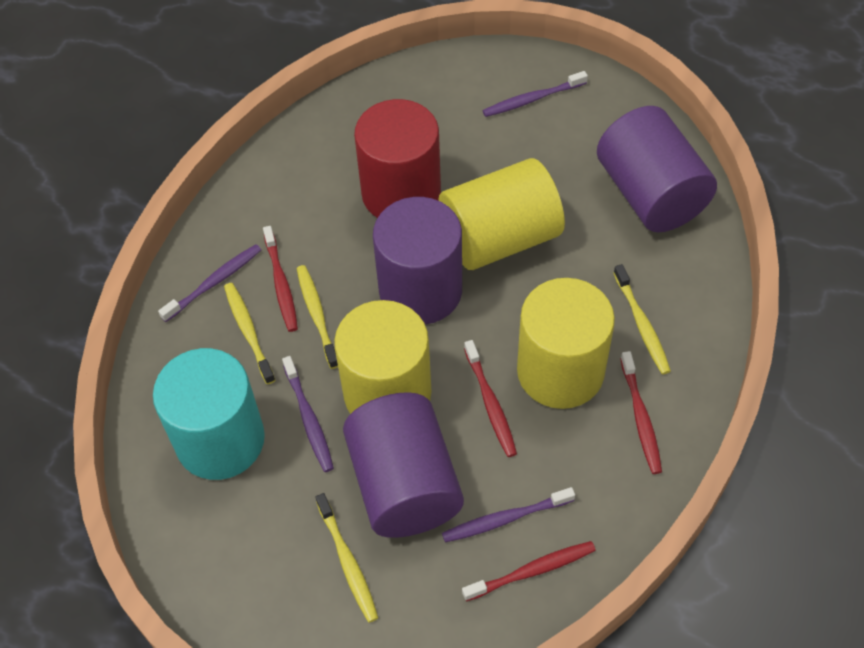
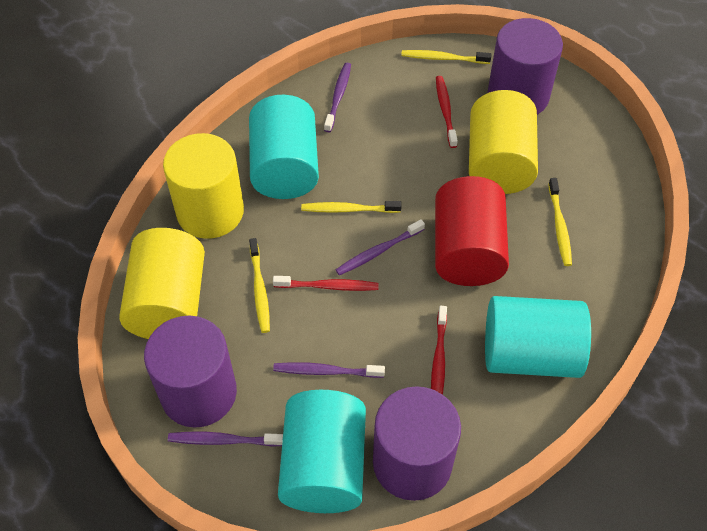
red toothbrush: [263,226,298,332] [462,541,596,601] [464,340,517,457] [620,351,662,474] = 4 -> [273,276,379,291] [431,306,447,395] [436,76,458,148] = 3
turquoise cylinder: [153,348,265,480] = 1 -> [249,95,319,199] [278,390,366,513] [485,296,591,378] = 3

